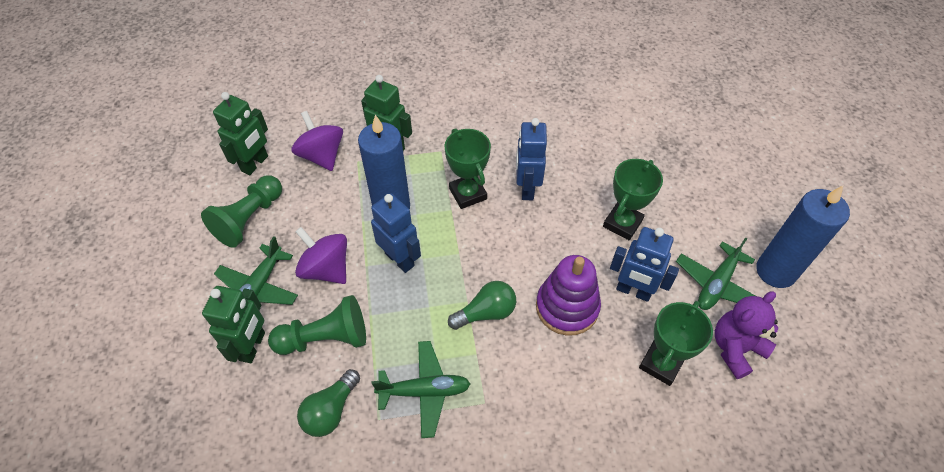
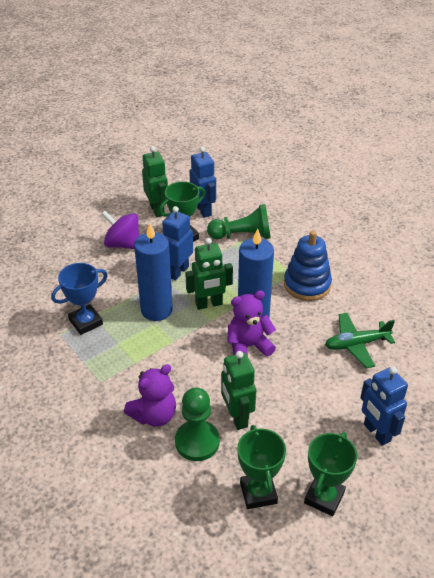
blue stacking toy: none = 0 -> [284,231,332,301] = 1
blue trophy: none = 0 -> [51,263,107,335] = 1
green light bulb: [297,369,360,437] [448,281,516,330] = 2 -> none = 0
green plane: [214,236,298,305] [372,341,470,438] [676,237,755,310] = 3 -> [325,313,395,368] = 1
purple spinning top: [291,111,343,171] [295,227,347,284] = 2 -> [102,211,139,249] = 1
purple stacking toy: [536,255,601,336] = 1 -> none = 0
purple teddy bear: [715,291,778,379] = 1 -> [124,364,176,427] [227,291,276,356] = 2

